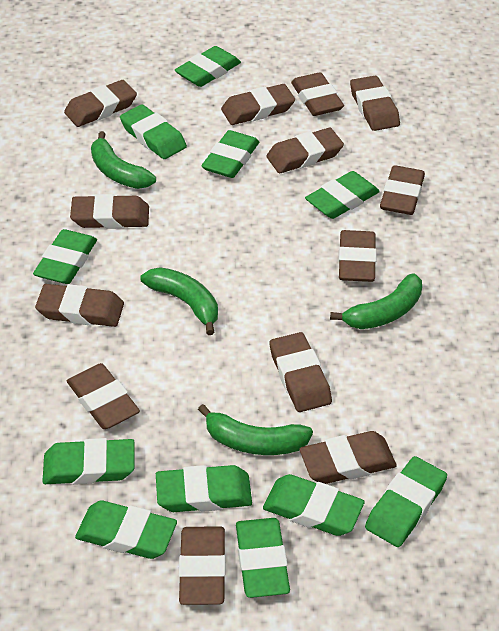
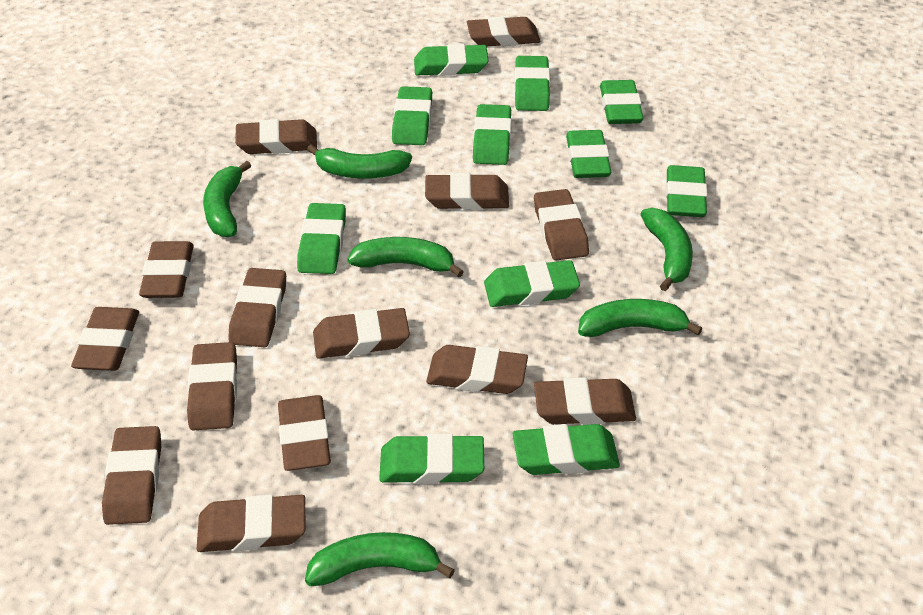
brown eraser: [35,284,124,327] [64,80,137,127] [67,363,140,429] [70,194,149,229] [179,527,226,605] [221,84,295,125] [266,128,344,173] [270,332,332,412] [291,72,344,116] [300,431,397,484] [338,230,376,282] [350,76,400,131] [380,165,425,215] = 13 -> [71,307,139,371] [102,426,161,525] [139,241,194,298] [187,342,237,430] [197,494,305,552] [228,268,286,347] [235,119,317,154] [278,395,331,471] [313,308,410,359] [425,173,509,210] [426,345,528,394] [467,16,540,46] [534,189,589,260] [534,377,636,425] = 14
green banana: [91,131,156,189] [141,267,218,335] [198,404,313,455] [330,273,422,329] = 4 -> [203,161,251,237] [305,532,455,586] [307,145,412,179] [348,237,464,277] [578,299,702,337] [641,208,693,291] = 6

